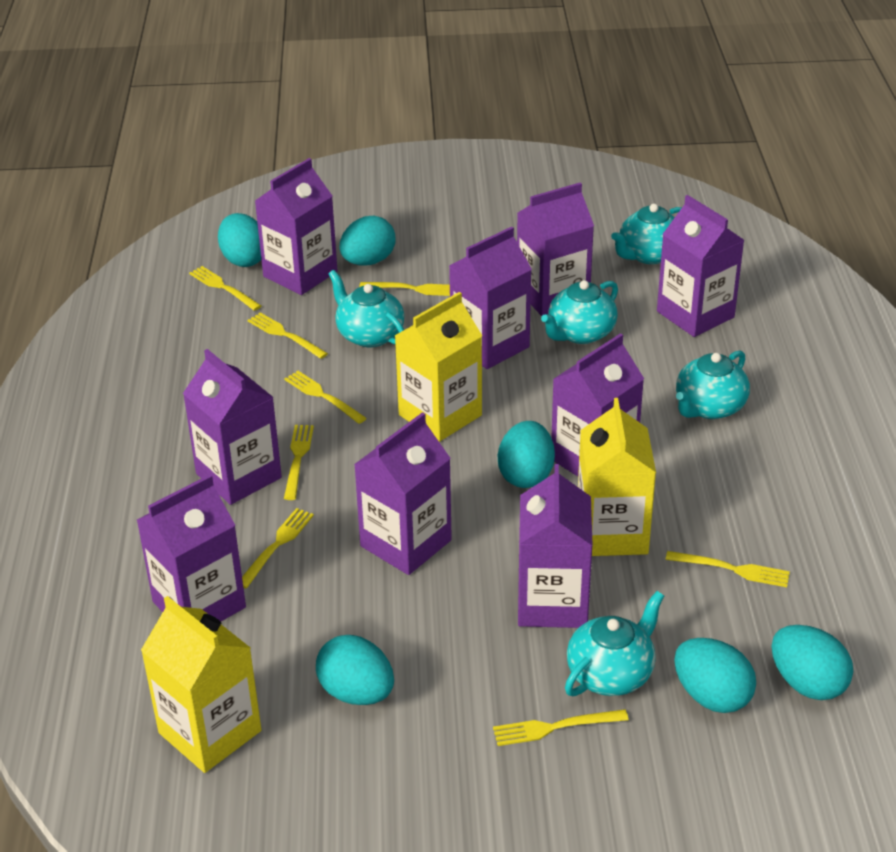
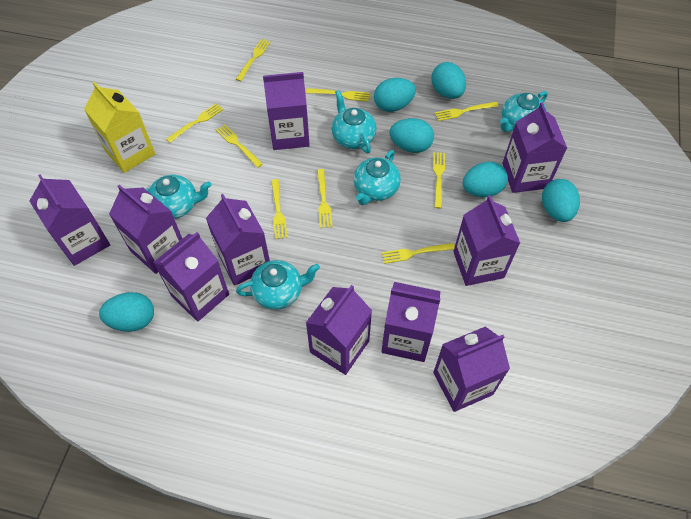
purple carton: [137,474,246,621] [183,349,282,505] [255,158,338,295] [354,412,452,575] [449,227,532,369] [517,182,594,316] [518,464,593,628] [551,333,644,476] [657,195,744,337] = 9 -> [29,174,110,266] [109,185,182,274] [153,232,229,321] [206,194,270,286] [263,72,310,150] [306,285,372,375] [381,282,441,362] [433,326,510,412] [453,195,520,286] [502,102,567,193] = 10
yellow carton: [141,596,261,773] [395,292,482,442] [578,398,656,556] = 3 -> [84,82,155,173] = 1
yellow fork: [189,266,261,311] [242,508,314,588] [247,313,328,359] [284,371,367,424] [284,425,314,500] [359,282,450,296] [493,709,629,746] [665,551,790,587] = 8 -> [166,104,223,143] [216,124,263,168] [236,39,271,81] [271,179,288,239] [306,88,370,102] [317,169,333,228] [382,243,455,264] [433,152,445,208] [435,102,498,121] = 9

